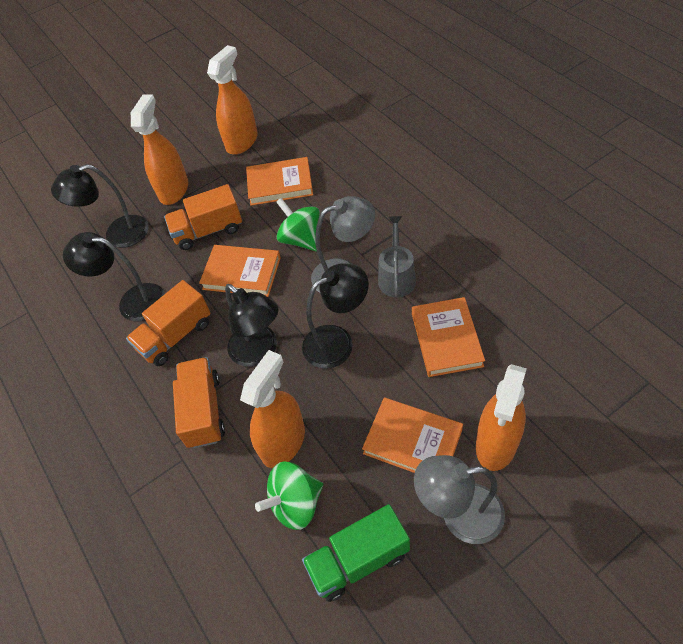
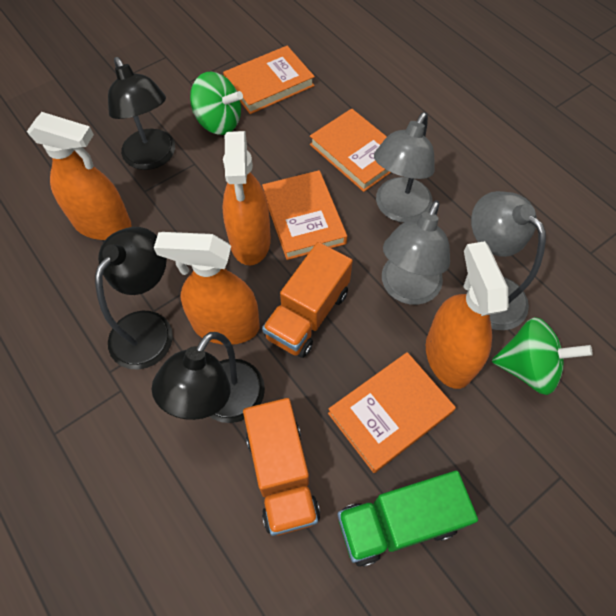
black lamp: [51,164,148,248] [63,232,165,322] [225,284,278,367] [302,264,369,369] = 4 -> [95,227,173,370] [108,57,175,170] [152,332,265,423] = 3
grey lamp: [311,196,375,293] [414,455,505,544] = 2 -> [374,112,435,222] [382,201,450,305] [466,191,546,330] = 3
grey watering can: [378,216,416,297] = 1 -> none = 0
orange truck: [126,280,211,366] [164,184,242,250] [173,357,225,448] = 3 -> [243,398,320,536] [262,242,353,358] = 2

